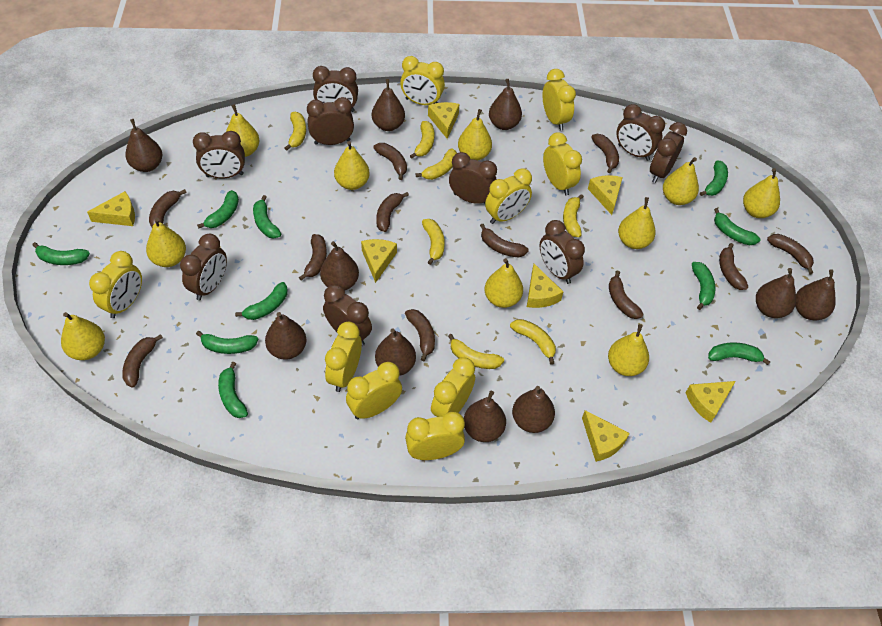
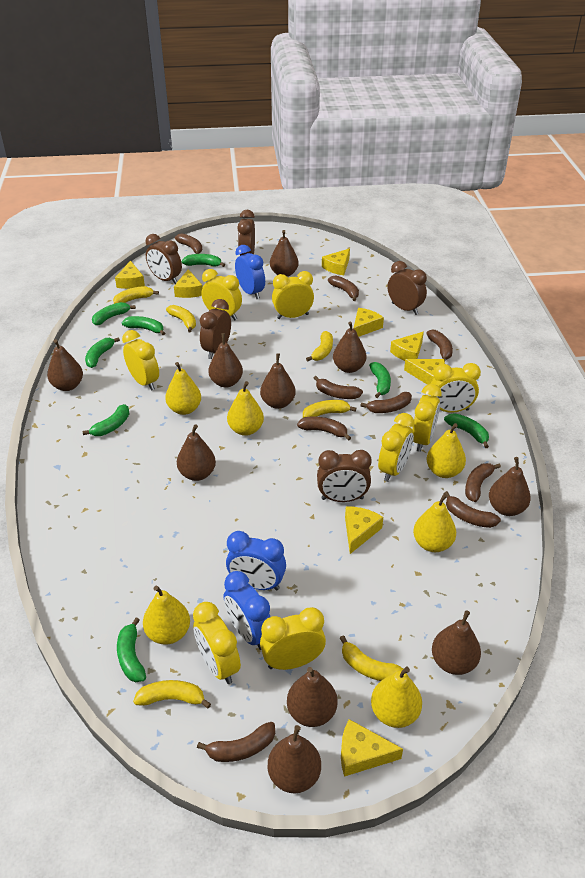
blue clock: none = 0 -> [224,571,270,650] [226,531,286,590] [235,245,265,299] = 3
brown banana: [122,334,163,387] [149,189,187,227] [299,234,327,281] [373,143,407,180] [376,192,409,232] [405,309,435,361] [480,224,529,257] [591,134,619,173] [609,271,644,319] [719,243,748,290] [767,234,814,274] = 11 -> [175,233,202,254] [197,722,275,762] [297,417,351,441] [314,376,363,399] [328,275,359,301] [360,392,412,413] [426,330,453,360] [444,491,501,528] [465,463,501,502] = 9
brown clock: [180,234,227,300] [193,131,245,178] [307,97,354,145] [313,66,358,112] [323,285,372,346] [449,152,497,204] [540,220,585,284] [616,104,665,161] [650,122,687,183] = 9 -> [146,234,182,284] [200,299,231,359] [237,210,255,256] [317,450,372,502] [388,261,427,315] = 5
green banana: [33,242,90,265] [196,331,258,354] [197,190,239,229] [218,362,248,418] [235,282,288,320] [253,195,281,238] [692,262,715,310] [700,160,728,196] [708,342,771,365] [714,208,760,245] = 10 -> [82,404,129,436] [85,337,120,368] [92,302,136,325] [117,617,146,682] [122,316,165,335] [182,254,225,267] [369,362,391,398] [444,413,489,448] = 8
yellow banana: [285,112,306,151] [410,121,434,159] [416,148,457,180] [422,219,445,265] [448,334,504,369] [510,319,556,365] [563,194,584,237] = 7 -> [113,286,159,304] [133,680,211,708] [166,305,196,332] [303,400,357,418] [306,331,333,362] [340,635,403,681] = 6
yellow cheese: [87,191,135,226] [361,239,397,283] [428,102,459,139] [527,264,563,308] [582,410,630,462] [588,175,623,215] [686,381,736,423] = 7 -> [115,261,145,289] [174,269,203,298] [322,248,350,275] [341,719,403,777] [345,506,383,554] [353,308,384,337] [390,332,424,361] [404,359,445,385] = 8
yellow clock: [89,251,142,318] [325,322,362,392] [346,362,402,419] [400,56,445,105] [405,412,465,460] [431,357,475,417] [485,168,532,224] [542,69,576,131] [543,132,582,196] = 9 -> [122,330,159,391] [193,602,241,684] [202,269,242,320] [260,607,326,670] [272,271,314,319] [378,413,415,482] [412,384,442,452] [431,363,481,413] = 8
yellow pear: [61,312,105,360] [146,218,186,267] [226,104,260,157] [334,141,370,190] [458,109,492,160] [485,258,523,308] [608,324,649,376] [618,197,656,249] [663,157,699,205] [743,168,780,218] = 10 -> [143,585,190,645] [165,362,201,415] [227,381,264,436] [371,667,422,728] [413,493,456,552] [426,423,466,478] = 6

